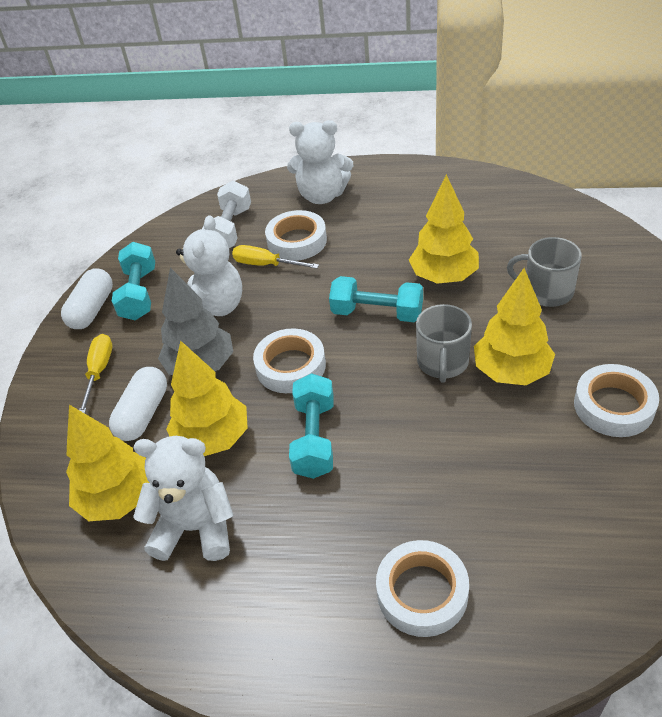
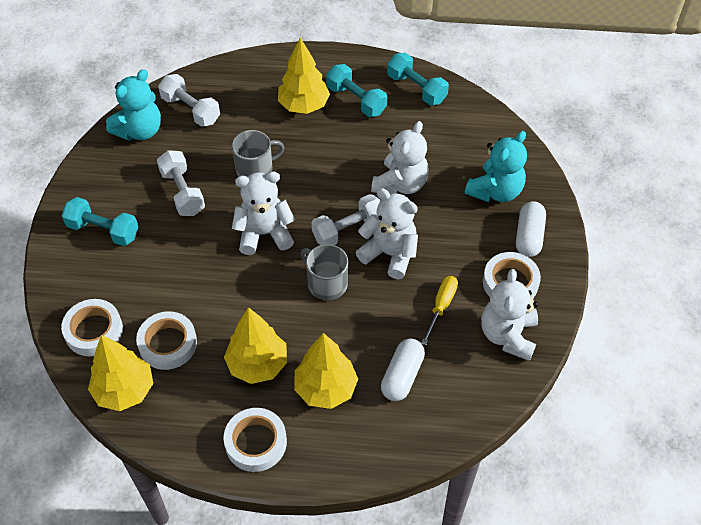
grey tree: [158,268,233,375] = 1 -> none = 0
turquoise teddy bear: none = 0 -> [106,69,161,141] [465,131,527,202] = 2
white dumbbell: [202,181,251,248] = 1 -> [157,150,205,216] [158,74,220,127] [311,194,380,245] = 3
white teddy bear: [133,436,234,561] [176,215,242,316] [287,120,353,204] = 3 -> [232,172,295,255] [356,188,418,279] [371,121,429,194] [481,269,538,361] = 4
yellow screwdriver: [79,334,112,413] [232,245,319,269] = 2 -> [421,276,458,345] = 1

